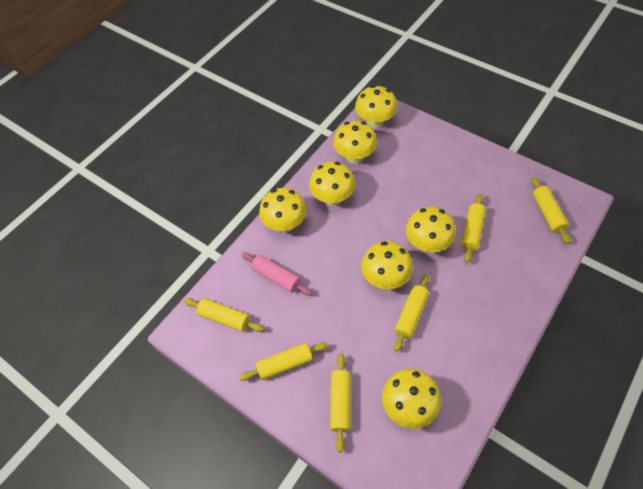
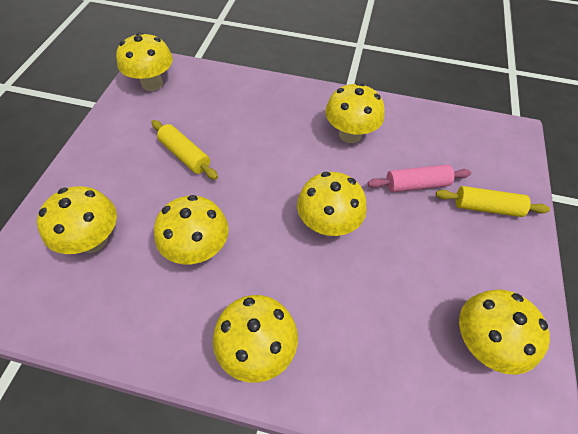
yellow rolling pin: [184,298,264,332] [239,342,328,381] [330,353,351,452] [394,274,429,352] [461,194,486,263] [532,177,570,244] = 6 -> [151,120,218,180] [436,186,550,217] = 2

